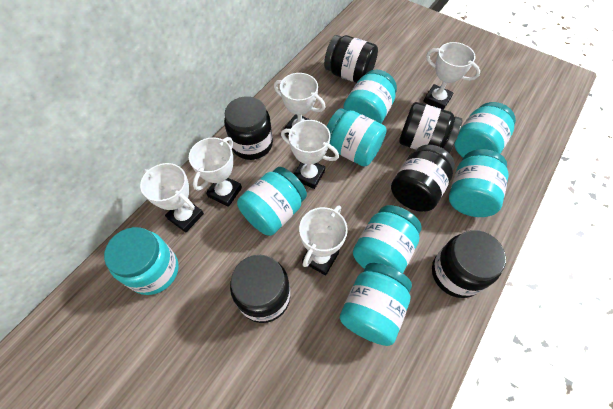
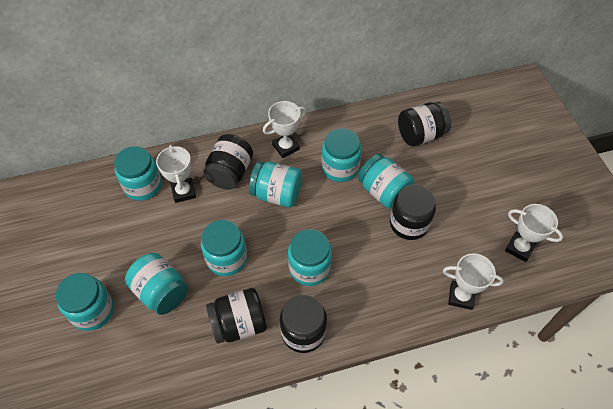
black jar: [224,96,273,160] [230,255,290,323] [324,35,378,83] [391,144,455,212] [399,102,462,153] [432,230,506,298] = 6 -> [204,134,253,189] [206,288,267,343] [280,295,327,353] [390,185,436,240] [398,102,451,146] = 5
white trophy: [140,163,204,232] [189,137,242,207] [274,73,326,135] [281,120,339,189] [299,205,348,275] [423,42,480,110] = 6 -> [156,145,196,203] [263,101,306,158] [443,253,504,310] [505,204,563,262] = 4

